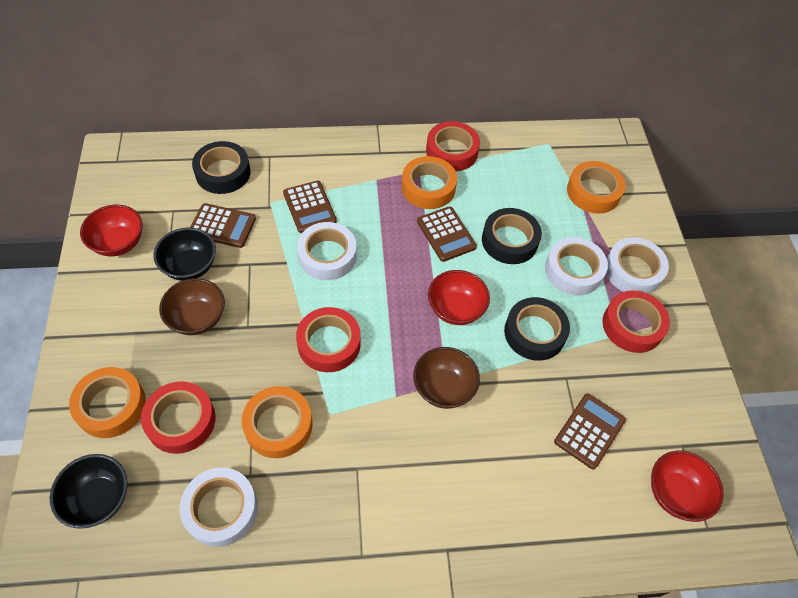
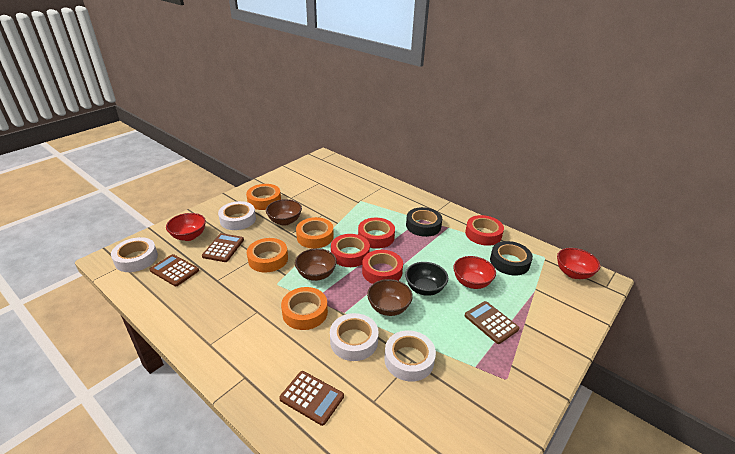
black bowl: [49,454,128,529] [154,228,216,281] = 2 -> [405,262,448,296] = 1
black tape: [192,141,251,194] [482,208,542,264] [504,297,570,361] = 3 -> [406,207,442,237] [490,241,533,276] = 2
brown bowl: [159,278,225,335] [413,347,480,409] = 2 -> [266,199,302,226] [295,248,337,281] [367,279,413,316] = 3

